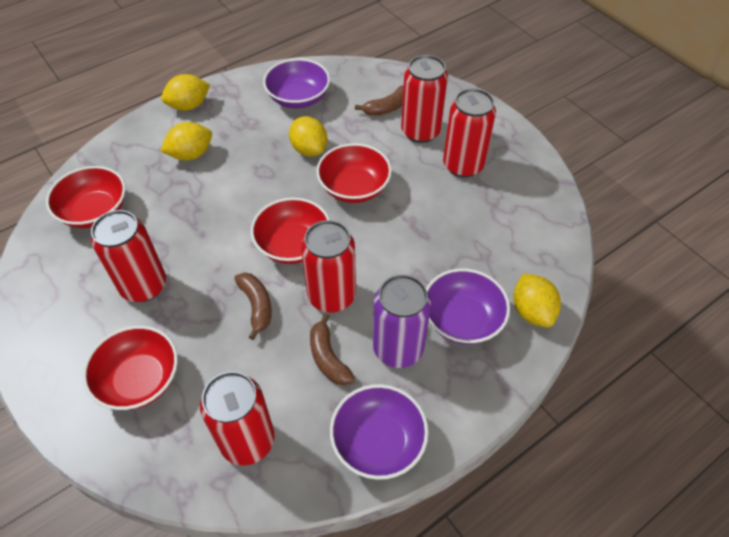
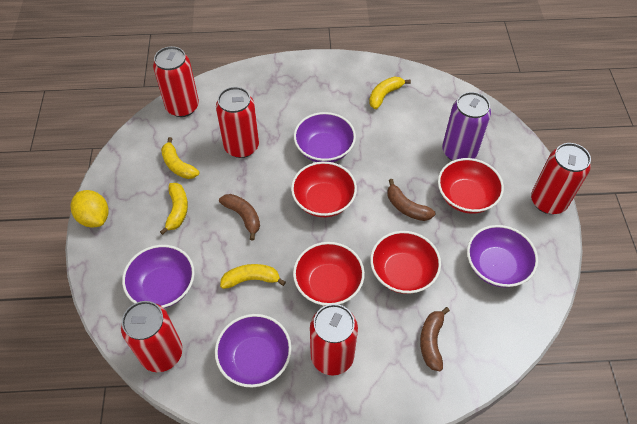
purple bowl: [263,58,330,108] [330,384,429,480] [426,268,510,344] = 3 -> [122,245,195,308] [215,314,292,387] [294,112,356,162] [467,225,538,287] = 4
yellow banana: none = 0 -> [160,183,188,235] [161,137,199,179] [220,264,286,289] [369,77,411,109] = 4
yellow lemon: [161,74,210,111] [161,122,212,160] [289,116,328,156] [513,274,561,328] = 4 -> [71,190,109,228] = 1

